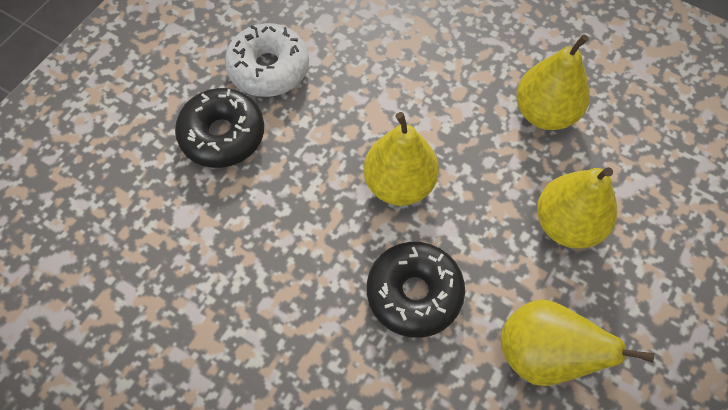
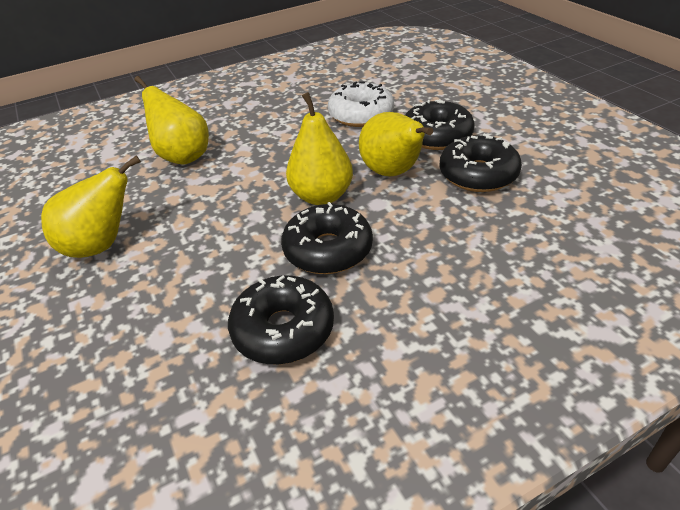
black donut: [175,88,264,168] [367,242,465,338] = 2 -> [228,275,334,364] [281,202,373,274] [405,99,475,150] [439,133,522,192] = 4

